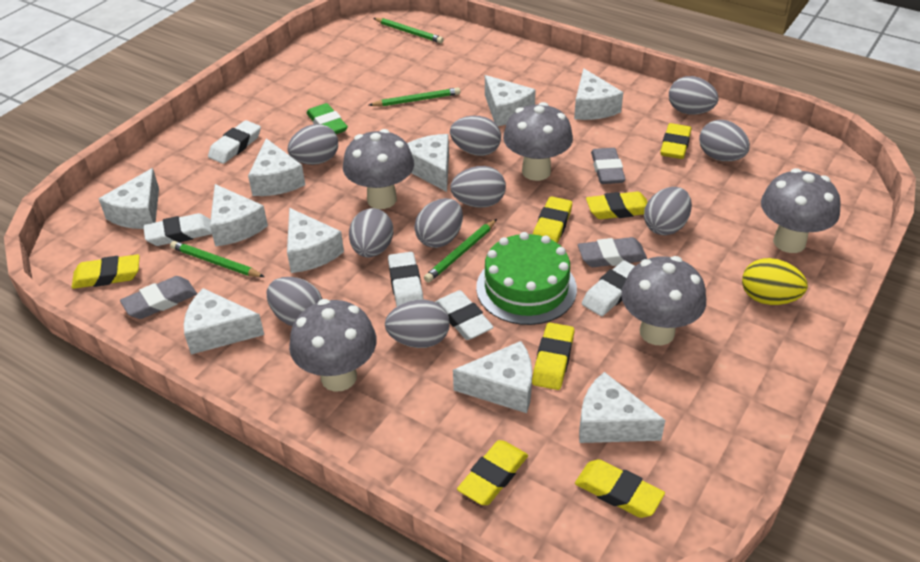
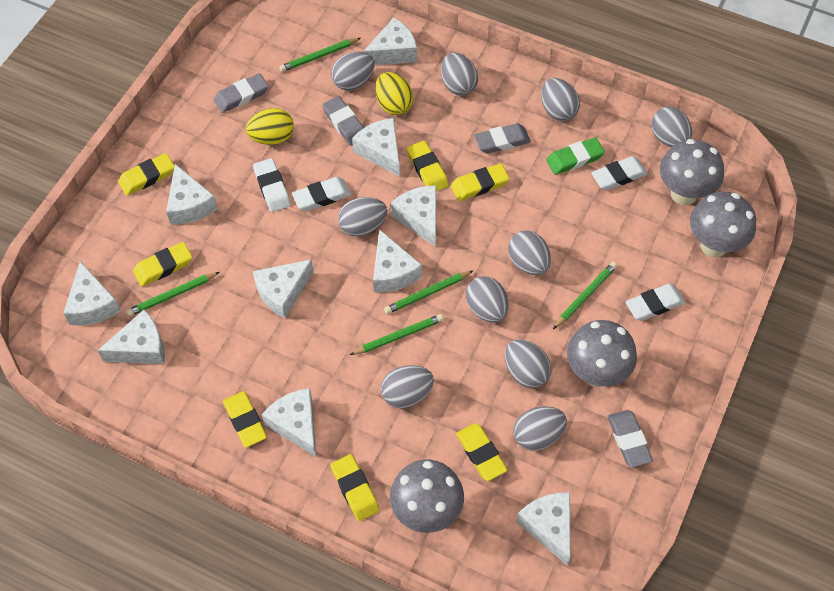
green cake: [476,232,577,325] = 1 -> none = 0
green pencil: [170,241,264,277] [369,87,460,107] [373,18,444,43] [424,219,497,283] = 4 -> [126,272,220,317] [279,38,361,72] [350,314,444,355] [384,271,473,314] [553,262,617,329] = 5
grey eraser: [120,276,197,319] [578,237,647,267] [591,148,626,184] = 3 -> [214,73,268,113] [322,96,364,146] [474,123,531,154] [607,410,653,468] = 4
grey mushroom: [289,299,377,392] [343,129,414,209] [503,102,573,181] [621,256,706,345] [761,168,841,253] = 5 -> [390,459,464,533] [567,320,637,387] [660,139,724,205] [690,192,756,258] = 4
white eraser: [143,213,212,246] [208,120,261,164] [388,252,424,306] [435,290,494,340] [582,260,635,316] = 5 -> [253,158,291,212] [292,177,351,211] [592,156,648,190] [626,283,685,321] = 4
yellow egg: [742,258,808,305] = 1 -> [246,108,294,145] [375,72,413,115] = 2

